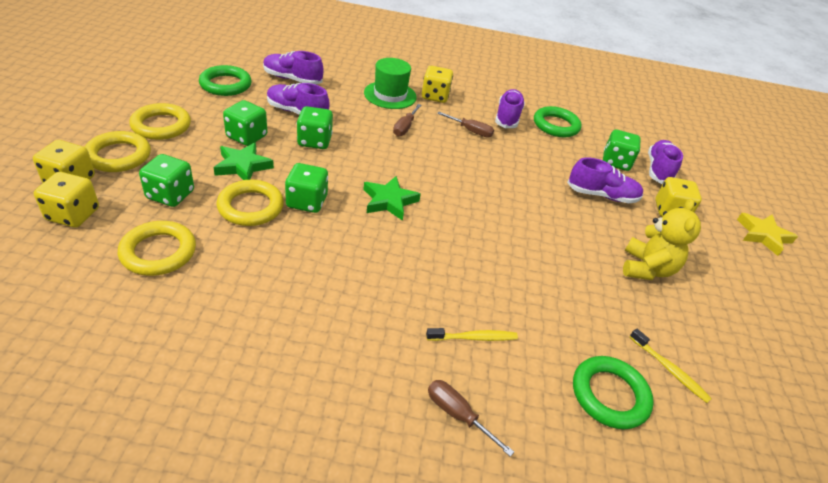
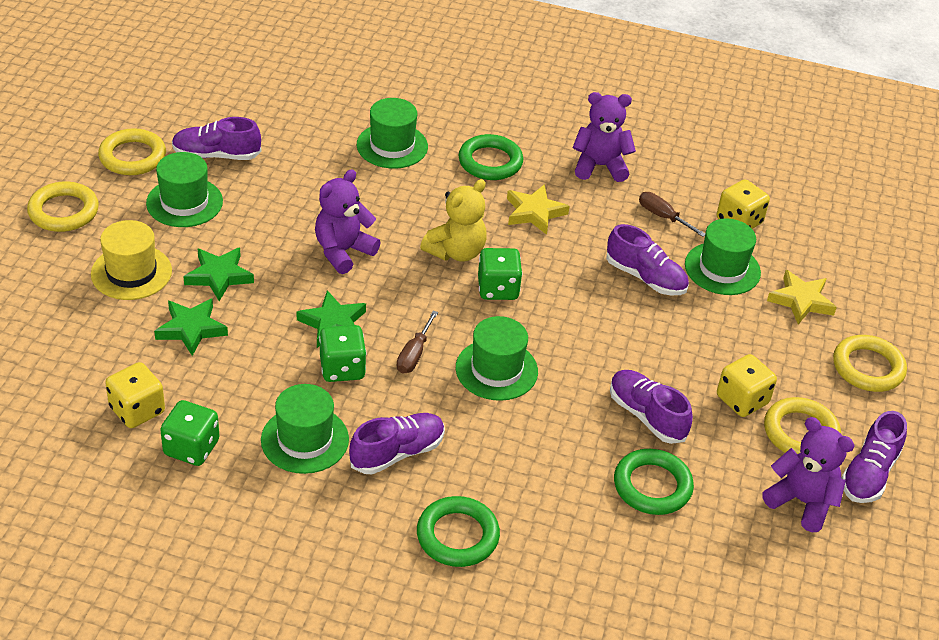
brown screwdriver: [393,104,422,136] [428,380,514,457] [437,112,494,137] = 3 -> [397,311,438,374] [639,192,705,237] = 2
green dice: [139,154,194,207] [223,100,267,146] [285,163,328,213] [297,106,333,149] [603,129,641,171] = 5 -> [160,400,219,466] [319,325,366,382] [478,248,522,300] = 3
green hat: [364,58,417,109] = 1 -> [146,152,223,227] [261,384,349,474] [357,98,428,169] [456,316,538,401] [685,218,761,295] = 5
green star: [213,143,274,180] [363,176,421,221] = 2 -> [154,298,228,356] [183,248,254,301] [297,290,366,348] = 3
purple teddy bear: none = 0 -> [315,169,381,274] [572,92,636,182] [762,417,855,532] = 3
yellow dice: [33,140,95,183] [34,172,99,227] [422,66,453,103] [655,177,702,217] = 4 -> [105,362,165,428] [717,179,770,229] [717,354,777,417] = 3
yellow hat: none = 0 -> [91,220,172,300] = 1
yellow star: [737,213,798,256] = 1 -> [507,184,569,235] [767,270,837,324] = 2
yellow toothbrush: [426,328,518,341] [630,328,712,403] = 2 -> none = 0

